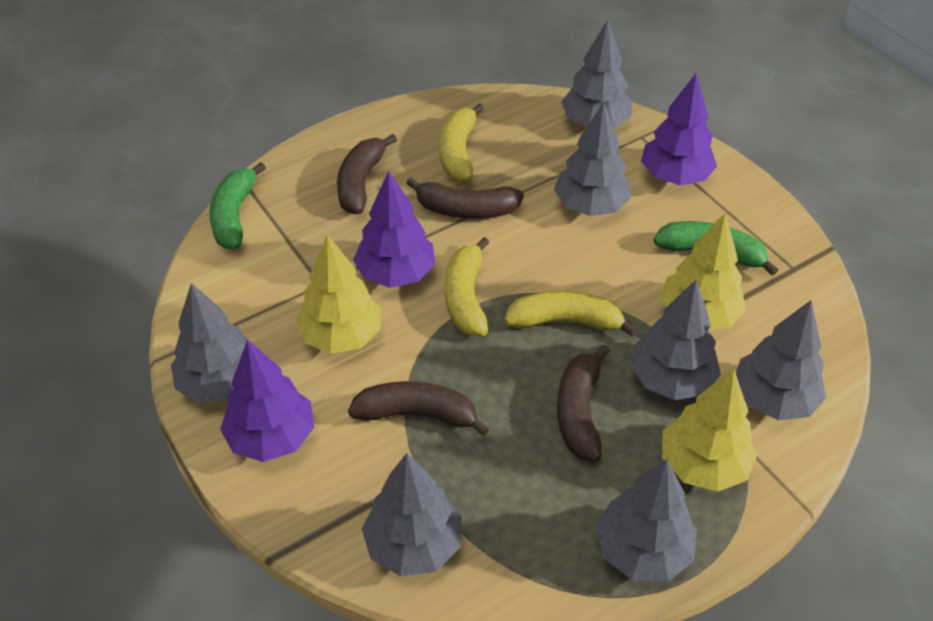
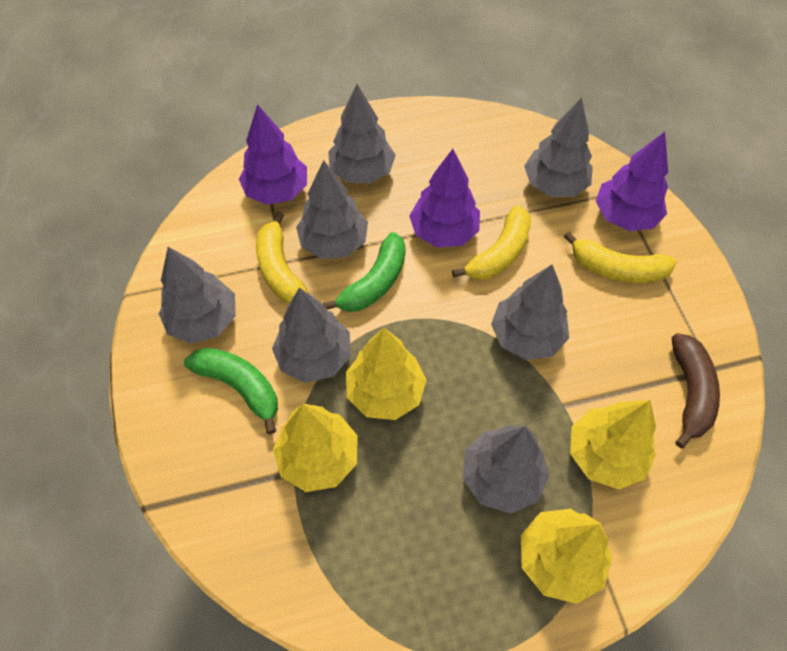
brown banana: [337,134,397,214] [348,381,489,436] [406,178,524,219] [557,345,610,461] = 4 -> [672,333,720,448] = 1
yellow tree: [295,235,381,354] [660,214,746,330] [662,369,757,492] = 3 -> [273,404,358,492] [346,328,427,420] [521,509,612,604] [570,400,656,489] = 4

